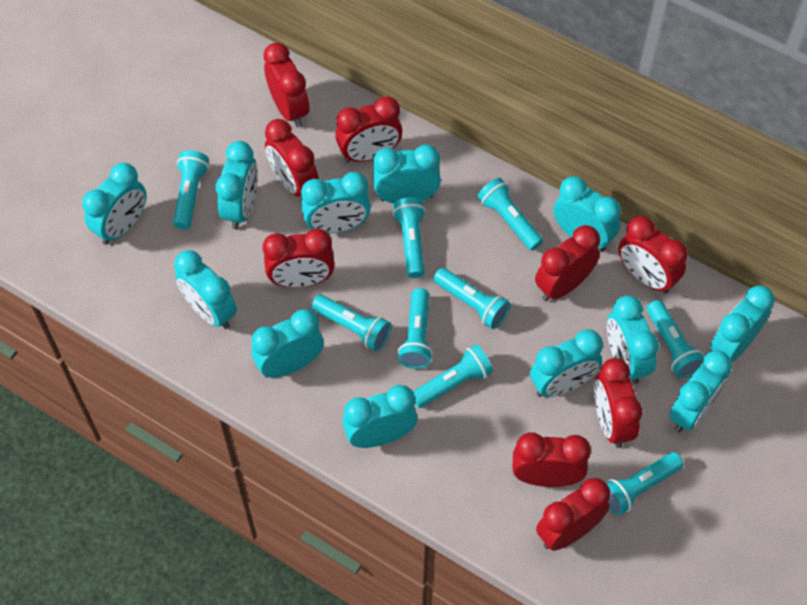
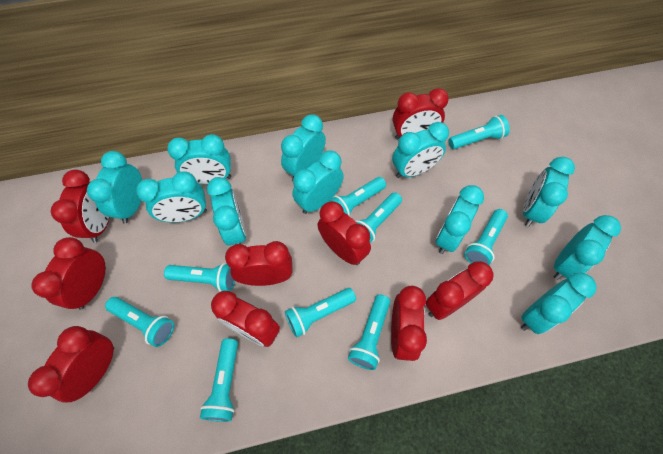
turquoise clock: [82,163,147,245] [174,250,237,329] [216,141,258,229] [251,309,324,378] [301,172,371,233] [342,385,418,448] [373,145,441,203] [530,330,603,397] [553,176,621,251] [607,295,659,384] [669,350,732,433] [710,285,775,362] = 12 -> [87,151,142,224] [136,171,207,223] [167,134,231,184] [207,177,246,246] [281,114,326,181] [292,150,344,214] [392,122,449,178] [436,185,484,254] [521,273,597,334] [523,157,575,227] [554,215,621,280] = 11

